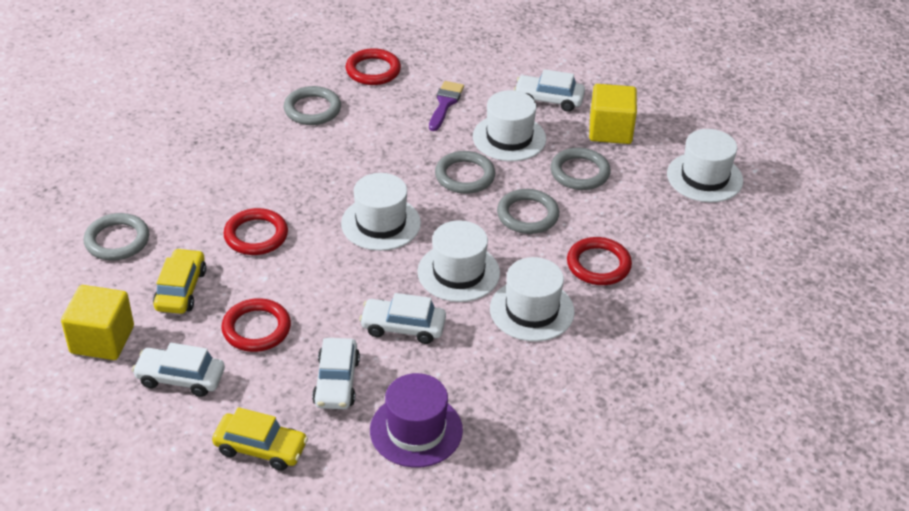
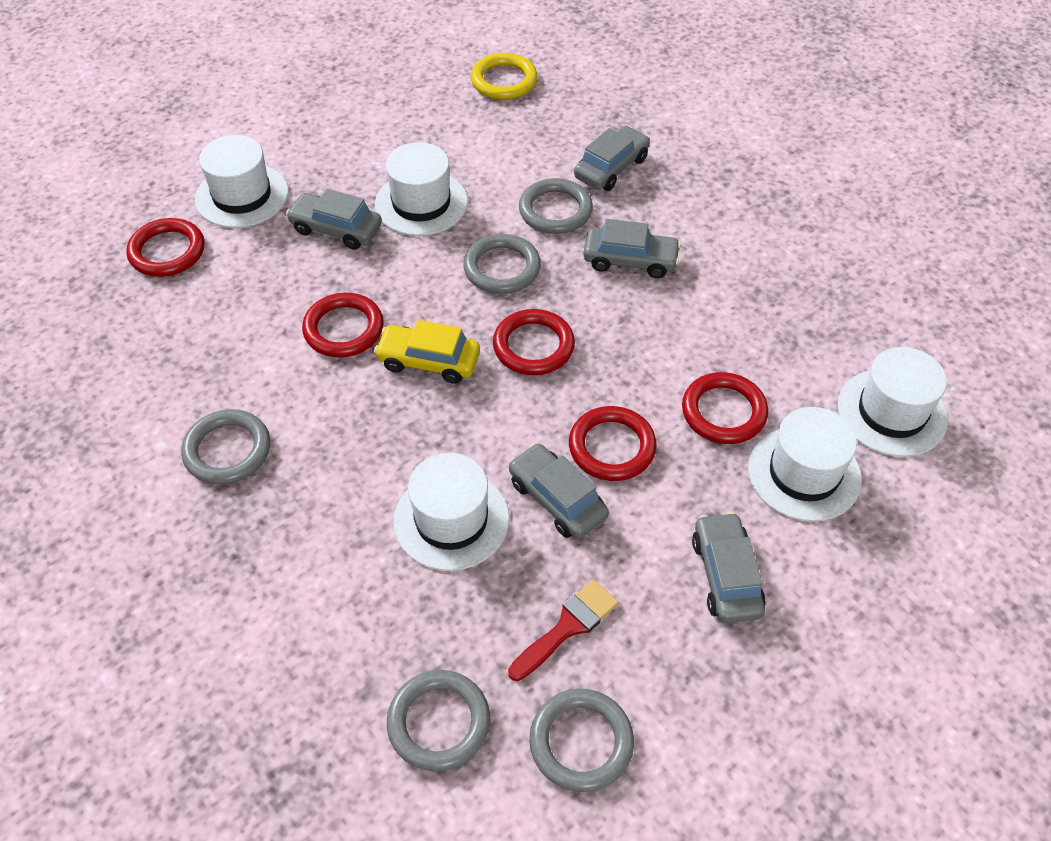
grey car: none = 0 -> [286,189,382,250] [508,443,609,539] [574,126,650,191] [584,219,681,278] [692,512,766,623] = 5
purple brush: [429,81,464,131] = 1 -> none = 0
purple hat: [370,373,463,468] = 1 -> none = 0
red brush: none = 0 -> [508,579,619,681] = 1
red ring: [221,298,291,352] [223,208,288,255] [346,48,401,85] [567,237,632,285] = 4 -> [126,218,205,277] [302,293,384,357] [493,309,575,375] [569,406,657,481] [682,372,768,444] = 5
white car: [132,343,225,397] [312,338,360,409] [359,293,446,344] [514,69,585,112] = 4 -> none = 0
yellow car: [153,248,206,314] [212,407,308,471] = 2 -> [374,320,480,384] = 1
yellow cube: [61,285,134,360] [589,84,637,144] = 2 -> none = 0
yellow ring: none = 0 -> [471,53,537,100] = 1

